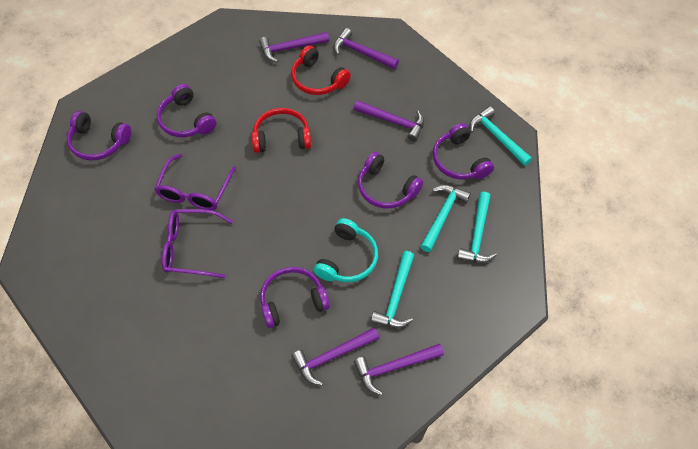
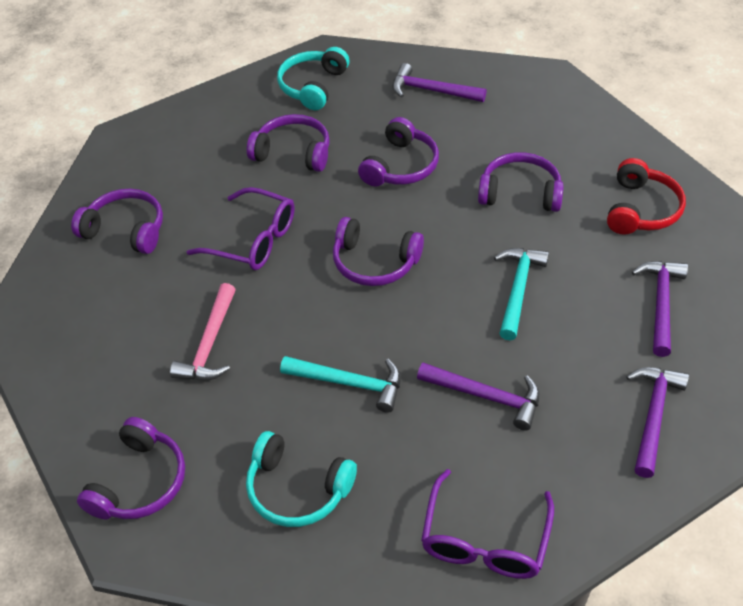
pink hammer: none = 0 -> [170,283,236,380] = 1
purple hammer: [259,32,329,63] [291,328,379,385] [334,28,399,69] [354,100,424,141] [354,344,444,395] = 5 -> [392,63,487,102] [417,363,540,431] [626,367,689,478] [632,261,688,357] = 4
purple headphones: [67,111,131,161] [157,84,217,137] [260,267,330,328] [358,152,423,208] [433,123,494,179] = 5 -> [71,189,163,254] [77,417,185,520] [247,114,330,172] [333,217,424,286] [358,117,439,186] [478,152,564,212] = 6
red headphones: [252,108,311,153] [291,45,351,95] = 2 -> [607,158,686,235] = 1
turquoise hammer: [371,251,414,328] [420,185,471,252] [457,192,497,263] [470,106,532,166] = 4 -> [280,356,401,413] [494,248,549,340] = 2
turquoise headphones: [314,218,378,282] = 1 -> [246,431,357,527] [277,47,349,110] = 2

